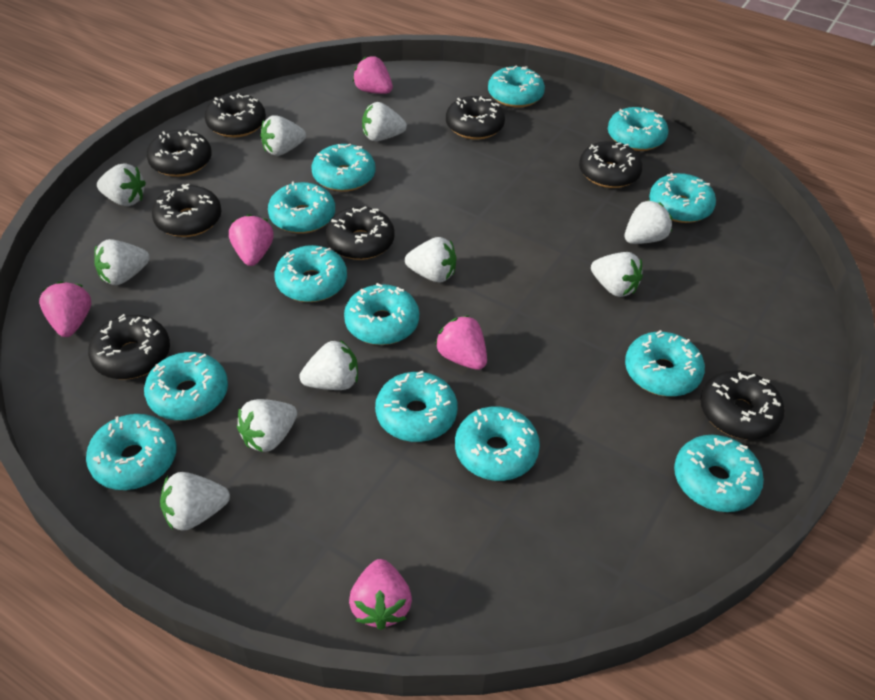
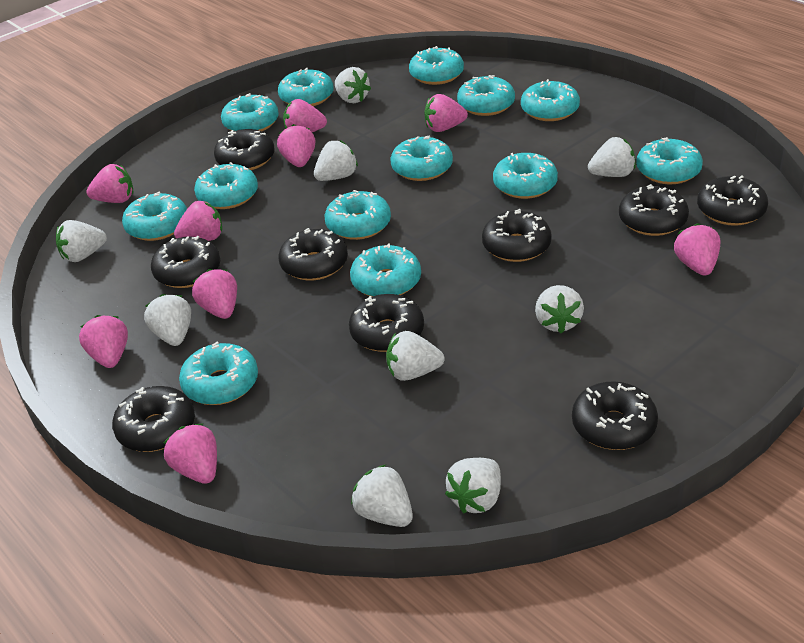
black donut: [88,314,170,379] [147,130,212,177] [152,184,222,237] [205,94,266,137] [325,206,395,260] [446,96,505,140] [579,141,643,188] [701,370,785,440] = 8 -> [112,386,195,452] [151,236,220,288] [214,129,275,170] [278,228,348,281] [349,294,424,352] [482,209,552,262] [572,381,658,450] [619,184,689,236] [697,175,768,226] = 9
pink strawberry: [39,281,91,337] [229,214,274,266] [349,559,412,630] [353,56,393,94] [435,315,487,370] = 5 -> [79,315,128,368] [86,164,133,203] [164,423,217,484] [174,201,222,241] [192,269,237,319] [277,124,315,167] [283,99,327,132] [424,94,468,132] [674,223,720,276] = 9
white strawberry: [94,239,150,285] [97,163,146,206] [160,472,230,531] [237,399,297,452] [261,115,306,156] [299,340,358,390] [362,102,407,141] [405,237,456,282] [591,252,643,297] [625,200,672,244] = 10 -> [56,220,107,262] [144,294,191,346] [314,140,358,181] [335,67,371,103] [351,465,413,527] [386,331,445,381] [445,458,501,513] [535,285,584,334] [588,137,636,177] = 9

